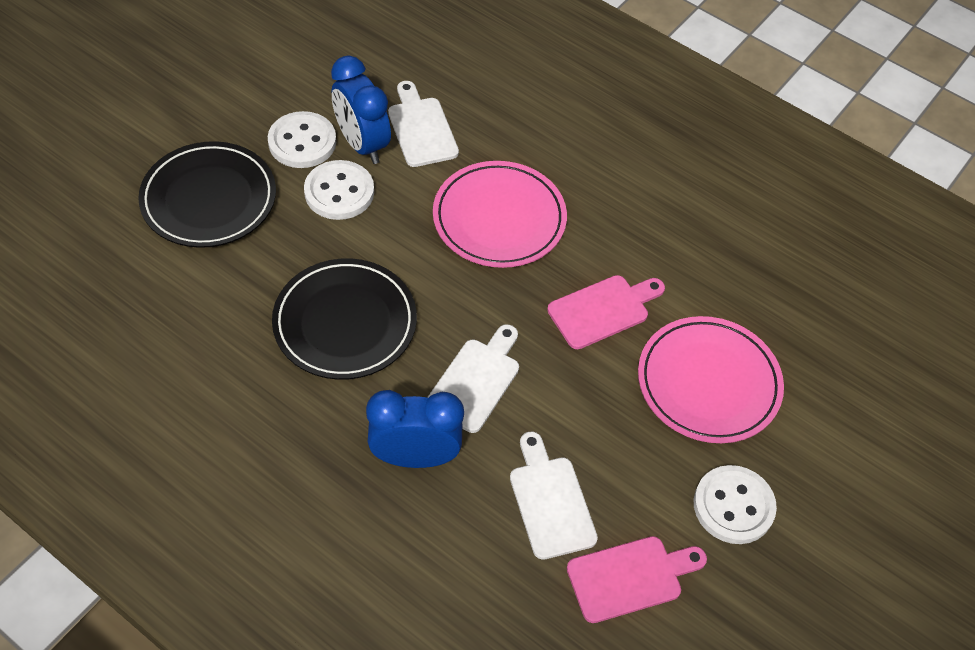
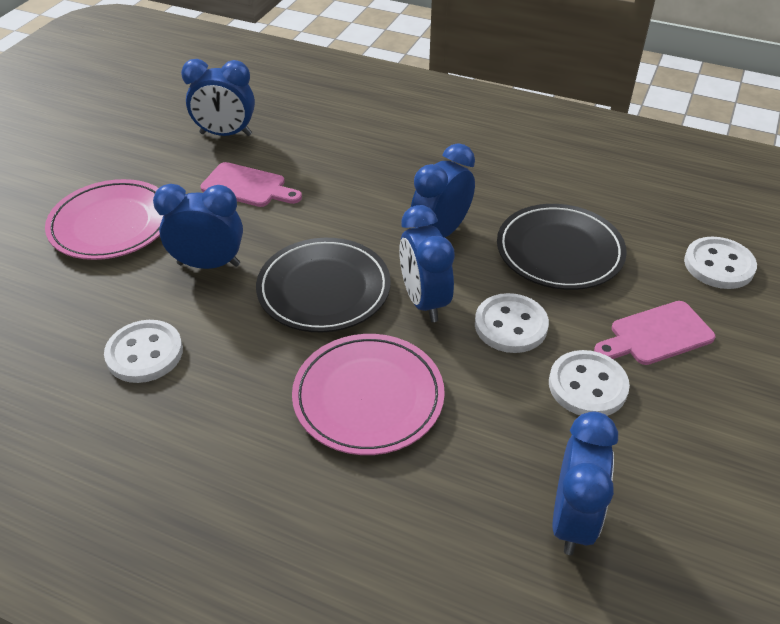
blue clock: [331,56,391,164] [366,390,464,468] = 2 -> [153,184,243,269] [181,59,255,136] [399,205,455,322] [411,143,475,238] [552,411,618,555] = 5
white button: [268,111,336,168] [304,160,374,220] [694,465,777,544] = 3 -> [104,320,183,383] [475,293,549,353] [549,350,630,416] [684,237,757,289] = 4
white cutting board: [388,81,459,167] [427,324,519,433] [510,432,598,560] = 3 -> none = 0

